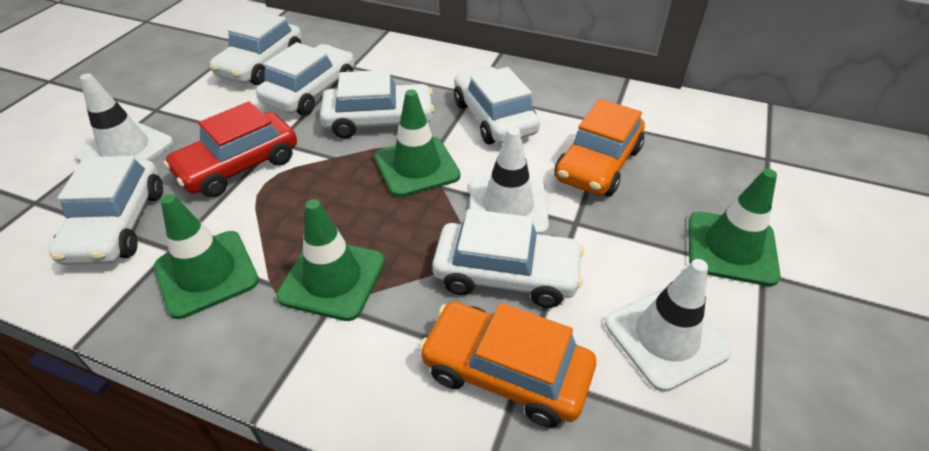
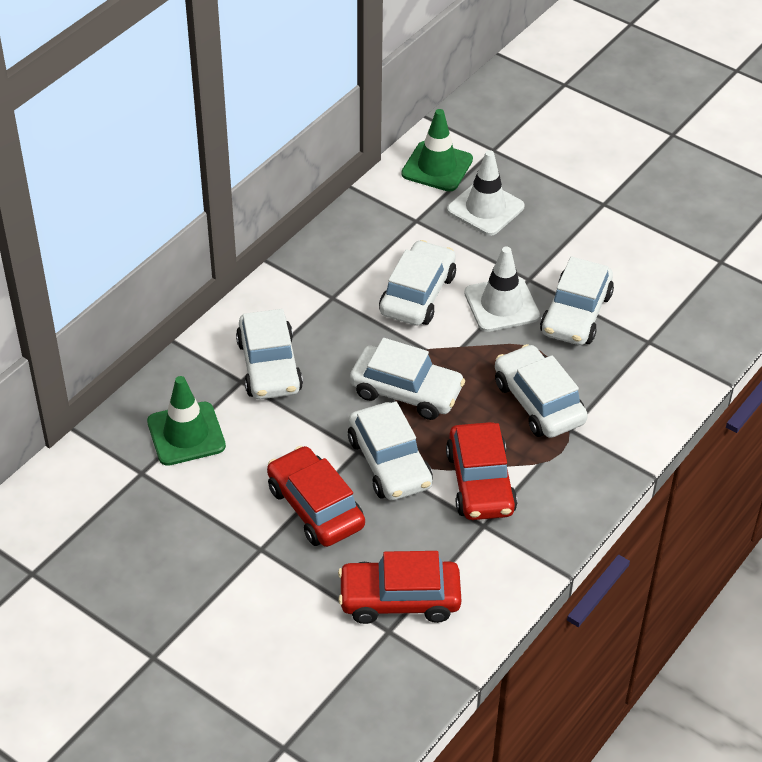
green traffic cone: [154,194,259,319] [276,199,385,321] [374,90,461,197] [689,169,781,286] = 4 -> [147,376,226,466] [401,109,473,192] = 2
orange car: [419,302,596,428] [554,99,645,197] = 2 -> none = 0
red car: [164,101,297,197] = 1 -> [267,446,365,547] [338,551,461,624] [446,422,517,520] = 3
white traffic cone: [75,73,174,162] [470,128,549,235] [605,259,732,392] = 3 -> [447,150,524,236] [464,246,540,332] = 2

